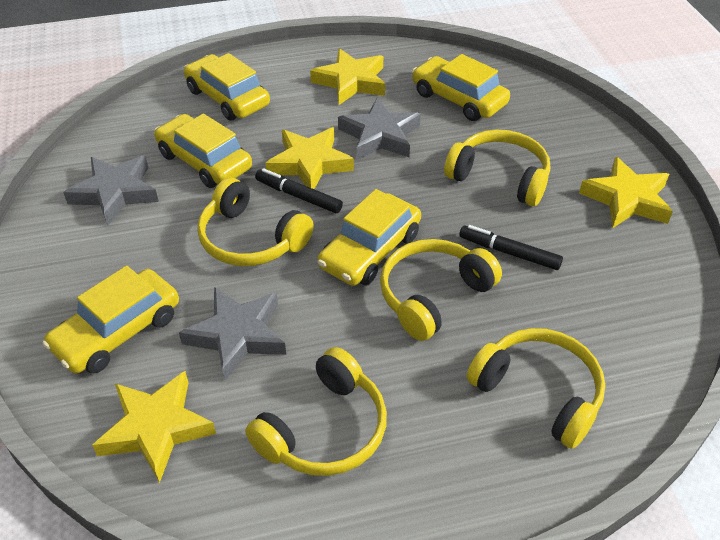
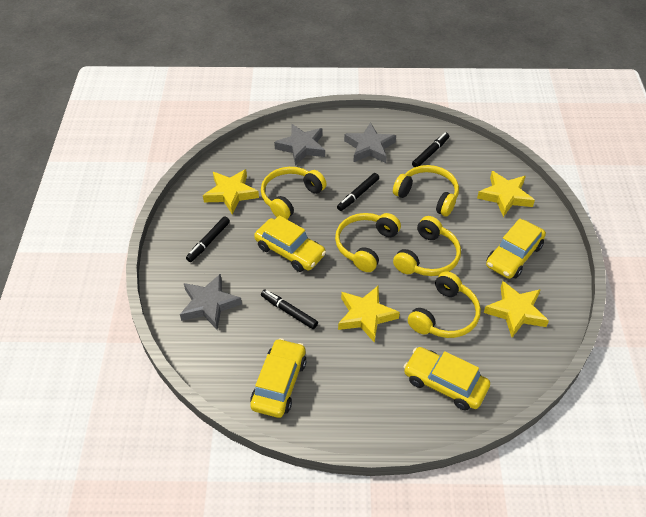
black marker: [255,168,343,213] [459,225,563,270] = 2 -> [186,217,230,262] [261,289,318,329] [337,173,379,211] [412,133,449,167] = 4
yellow car: [42,266,179,373] [154,114,252,188] [184,53,270,121] [318,189,421,286] [412,54,510,121] = 5 -> [250,338,307,418] [254,215,326,272] [404,347,490,411] [486,219,546,279] = 4

